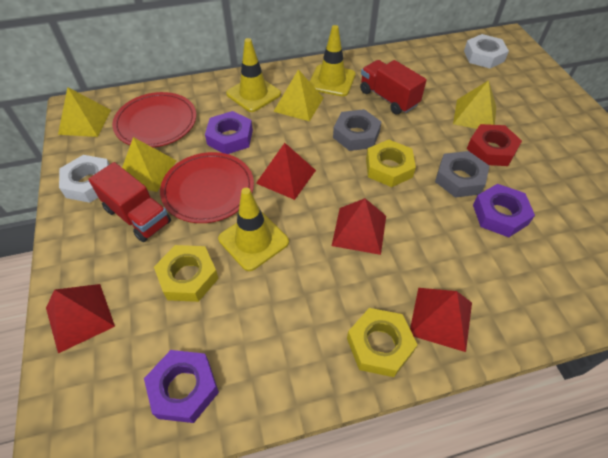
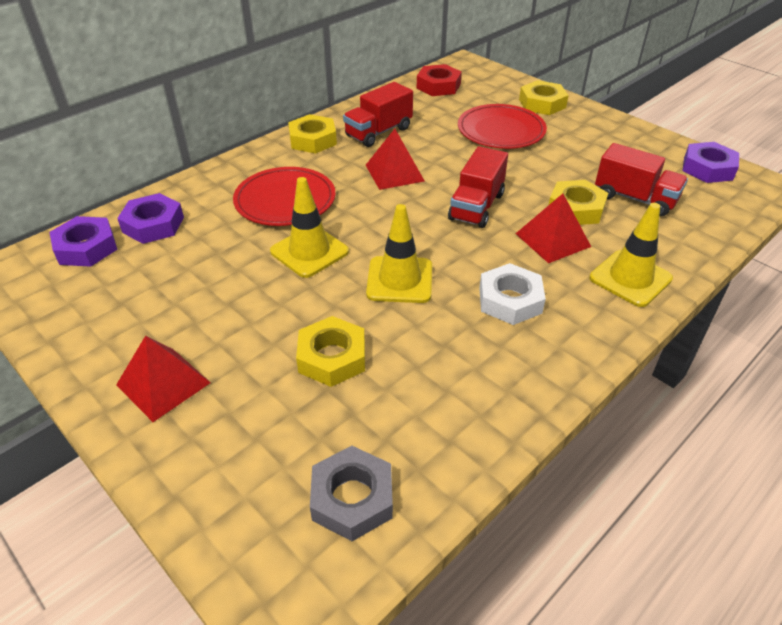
grey nut: [333,109,381,151] [435,151,489,198] = 2 -> [310,446,393,541] = 1
red pyramid: [46,284,115,353] [256,143,316,200] [332,198,386,255] [410,288,472,352] = 4 -> [116,336,211,422] [366,129,425,190] [515,194,591,263] = 3
red truck: [88,162,171,242] [360,60,427,114] = 2 -> [343,82,413,147] [448,146,508,228] [595,143,688,217] = 3
white nut: [59,155,110,203] [464,34,509,69] = 2 -> [479,263,546,325] = 1
yellow nut: [154,245,219,302] [347,308,417,377] [366,140,416,187] = 3 -> [288,114,337,154] [296,316,365,387] [519,80,569,115] [549,180,608,225] = 4
yellow pyramid: [58,87,111,137] [122,137,177,192] [273,69,323,122] [453,80,496,129] = 4 -> none = 0

